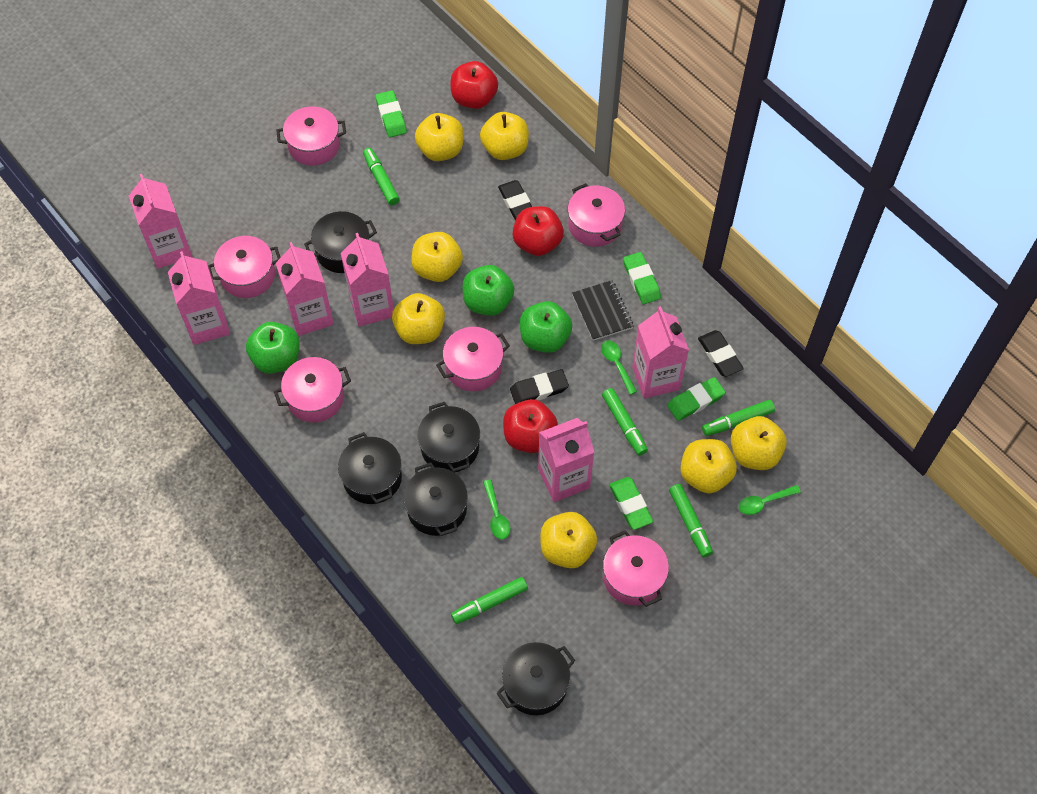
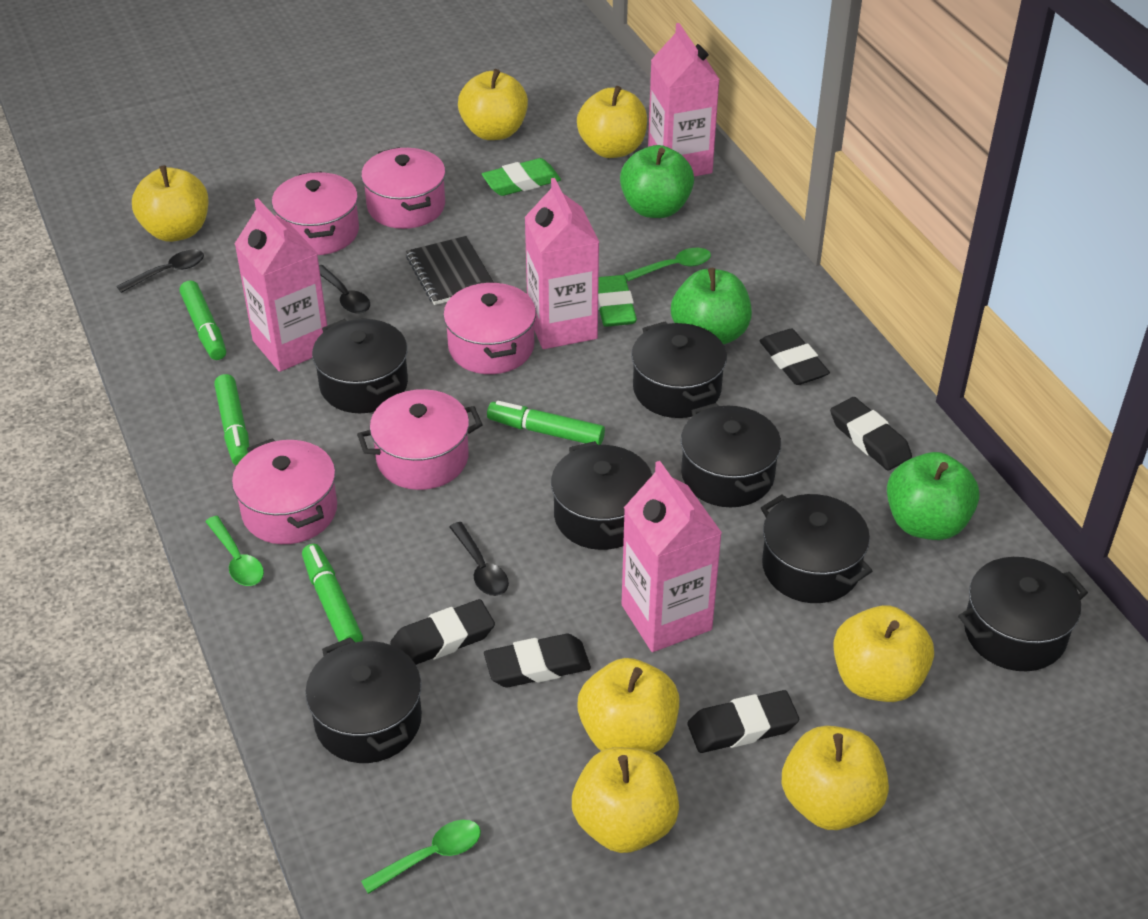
black eraser: [498,180,532,220] [510,369,569,404] [698,330,744,377] = 3 -> [390,599,495,665] [484,634,591,687] [687,690,799,753] [759,329,830,385] [830,397,912,471] = 5
black pot: [304,211,377,273] [338,432,402,504] [403,463,468,536] [417,402,480,472] [496,642,575,715] = 5 -> [305,637,422,763] [312,319,408,413] [551,441,652,550] [631,321,727,418] [680,403,781,507] [761,494,872,603] [958,557,1088,671] = 7
black spoon: none = 0 -> [116,250,204,293] [319,265,370,314] [449,522,509,596] = 3
green eraser: [375,90,407,137] [609,477,653,530] [623,252,661,304] [667,377,726,421] = 4 -> [482,158,561,196] [598,275,637,327] = 2
green marker: [363,148,400,205] [451,577,528,624] [602,388,648,456] [669,484,713,557] [702,400,775,436] = 5 -> [179,280,226,360] [214,374,249,466] [302,544,363,642] [487,401,605,445] = 4
pink carton: [129,174,192,269] [168,251,230,345] [276,242,334,336] [341,233,394,327] [538,418,594,502] [632,306,689,399] = 6 -> [235,198,327,372] [525,178,599,349] [622,461,722,652] [648,23,720,177] = 4
pink pot: [208,236,281,298] [274,357,351,423] [276,106,346,166] [436,327,510,391] [568,183,625,247] [603,530,669,607] = 6 -> [232,438,337,544] [272,171,359,255] [357,389,483,490] [361,147,446,229] [443,281,536,374] = 5
red apple: [451,61,498,109] [503,399,558,453] [513,206,564,256] = 3 -> none = 0

